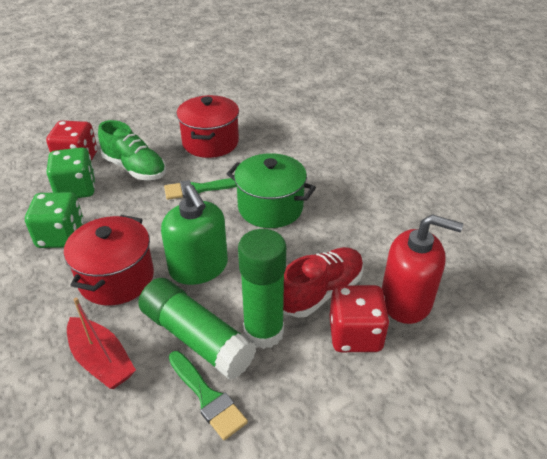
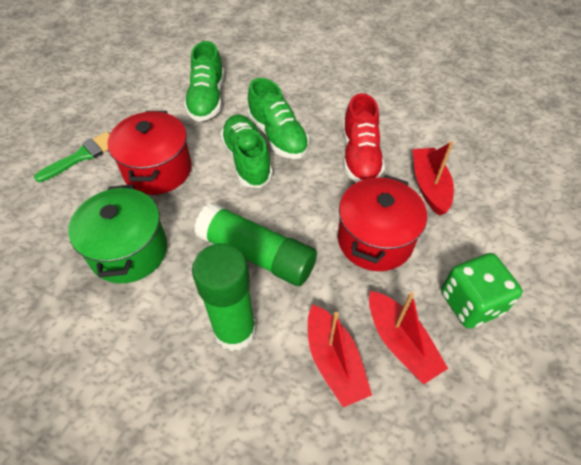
green brush: [164,178,237,200] [169,351,248,440] = 2 -> [34,132,110,182] = 1
green dice: [25,192,84,248] [47,147,95,198] = 2 -> [441,253,523,329] = 1
green shoe: [98,120,166,180] = 1 -> [184,41,224,122] [220,114,273,188] [247,78,309,159] = 3
green soap dispenser: [161,184,228,285] = 1 -> none = 0
red boat: [67,298,136,389] = 1 -> [308,304,372,407] [369,291,448,384] [413,141,454,216] = 3
red dice: [46,121,97,161] [329,285,389,352] = 2 -> none = 0
red soap dispenser: [382,214,463,324] = 1 -> none = 0

